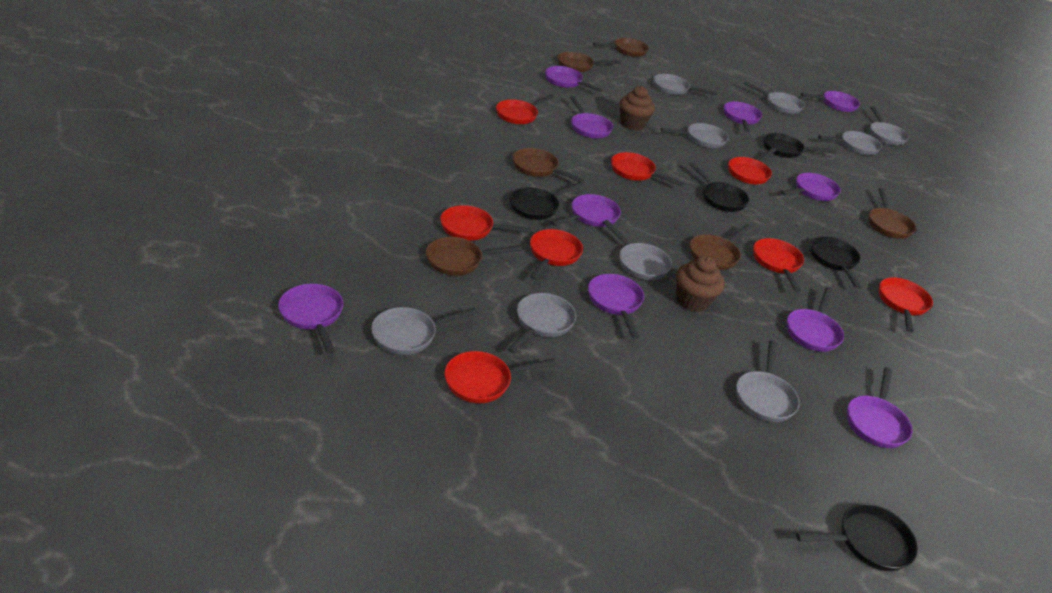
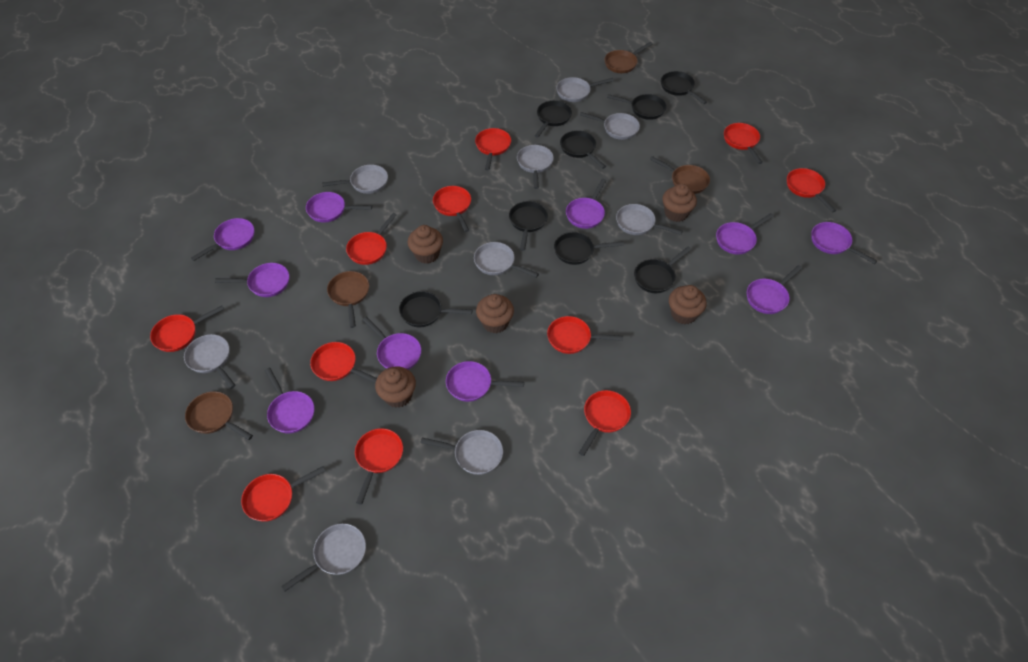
black pan: [509,182,583,220] [689,162,749,212] [763,133,836,158] [796,503,918,571] [810,236,862,289] = 5 -> [399,291,472,327] [509,201,548,251] [535,100,572,138] [554,232,624,265] [560,130,606,169] [607,94,667,120] [634,246,692,293] [661,71,707,104] = 8
brown cupcake: [619,86,655,130] [676,256,725,312] = 2 -> [375,366,416,408] [408,225,443,264] [476,294,514,333] [663,184,697,222] [669,285,707,324] = 5
brown pan: [426,237,522,276] [512,148,584,183] [557,52,621,72] [593,38,649,57] [690,224,752,270] [868,188,916,239] = 6 -> [185,391,253,440] [327,271,369,328] [604,42,652,73] [650,156,710,194] = 4
red pan: [440,205,532,241] [445,351,556,403] [496,94,555,124] [530,229,583,280] [611,152,684,186] [728,148,776,184] [753,238,804,292] [879,277,933,332] = 8 -> [150,305,224,352] [241,466,325,522] [310,342,377,383] [346,213,397,265] [355,428,403,504] [433,186,471,232] [475,128,511,171] [547,316,623,354] [579,390,631,456] [724,123,763,164] [787,168,836,212] = 11

